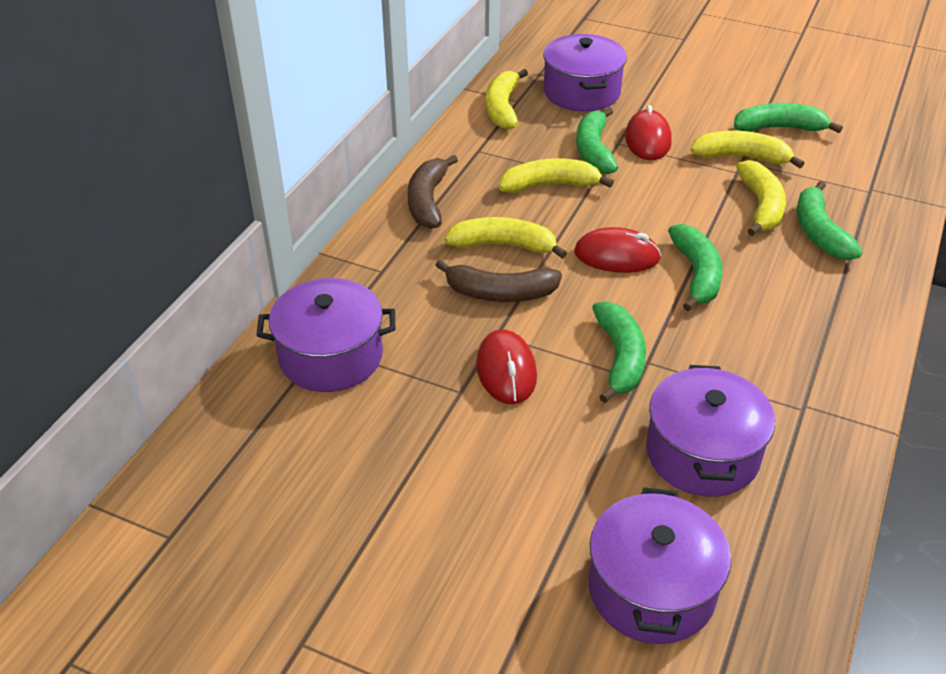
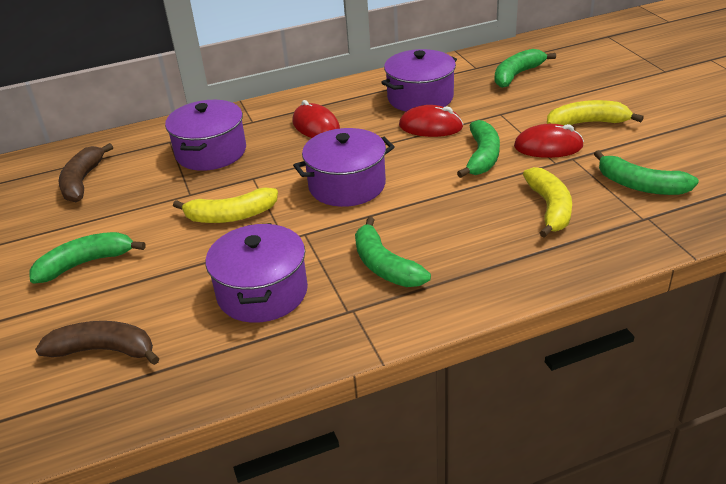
yellow banana: [445,217,567,259] [486,69,528,129] [499,158,614,193] [690,131,804,168] [736,160,786,236] = 5 -> [173,187,278,223] [523,167,572,238] [547,100,644,125] = 3

